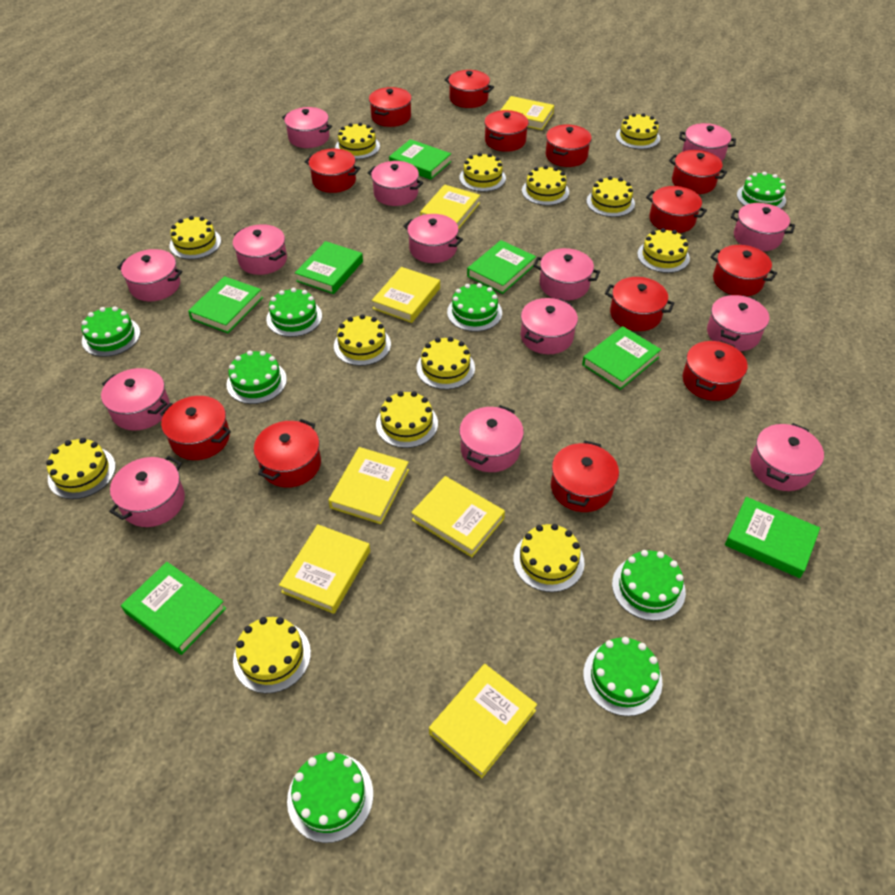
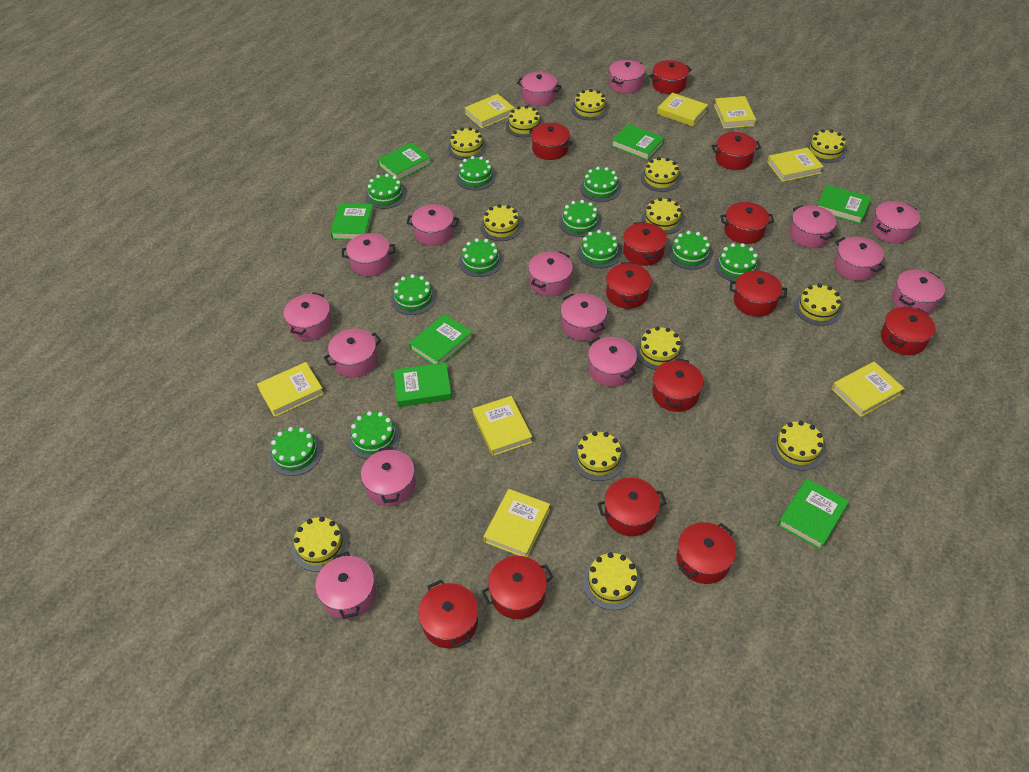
green cake: [81,306,141,357] [226,350,287,404] [266,288,322,337] [287,752,373,843] [447,283,502,332] [583,637,663,716] [612,550,686,621] [737,172,786,209] = 8 -> [269,427,322,476] [348,411,400,459] [366,174,406,209] [391,274,436,315] [456,156,496,190] [459,238,503,277] [559,200,601,237] [578,230,621,268] [580,167,621,202] [668,231,712,270] [714,243,760,281] = 11
pink pot: [101,368,170,431] [109,456,185,527] [117,249,182,301] [233,224,287,275] [282,107,332,148] [367,161,423,206] [403,214,463,263] [459,405,524,472] [521,298,578,354] [533,248,600,301] [679,123,736,161] [707,295,769,351] [731,203,795,251] [750,423,824,491] = 14 -> [283,292,332,341] [315,552,376,619] [324,329,381,377] [342,233,395,276] [361,447,416,506] [407,204,459,246] [517,72,561,106] [528,252,573,296] [561,293,607,341] [588,337,637,387] [609,60,645,94] [789,205,836,248] [834,237,885,281] [871,201,920,243] [892,270,945,314] = 15
yellow book: [279,524,370,614] [328,447,409,524] [372,267,440,323] [411,476,505,557] [420,185,480,229] [429,664,537,778] [500,96,554,130] = 7 -> [257,362,324,417] [465,94,515,128] [472,396,532,456] [484,489,550,557] [657,93,708,127] [714,96,756,129] [767,147,824,182] [832,361,905,417] = 8

